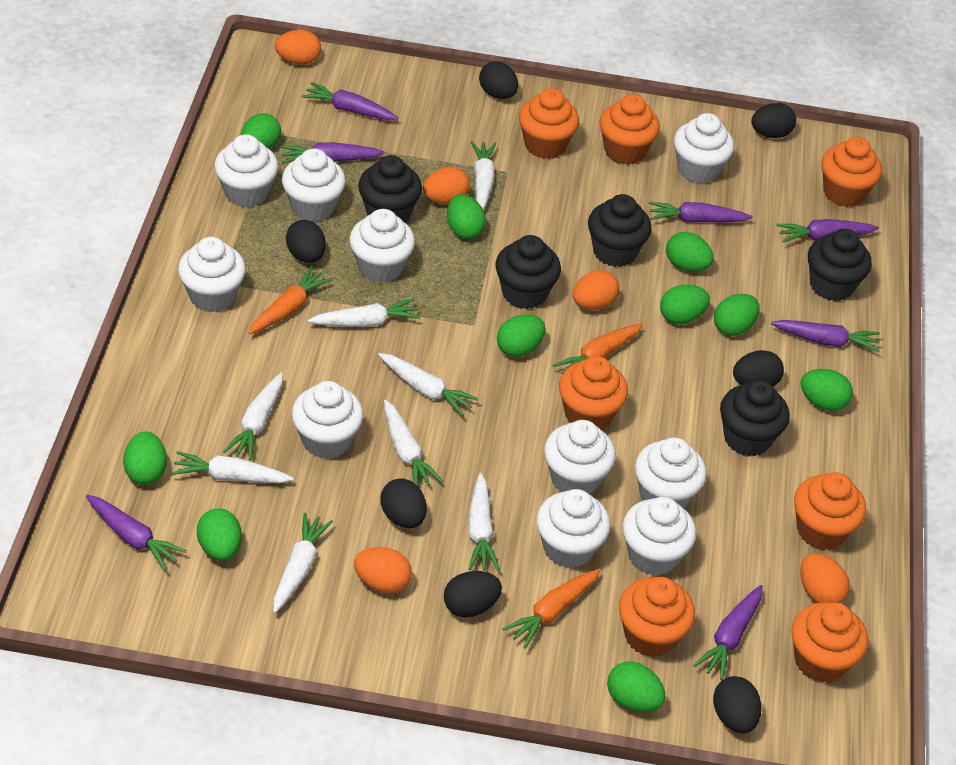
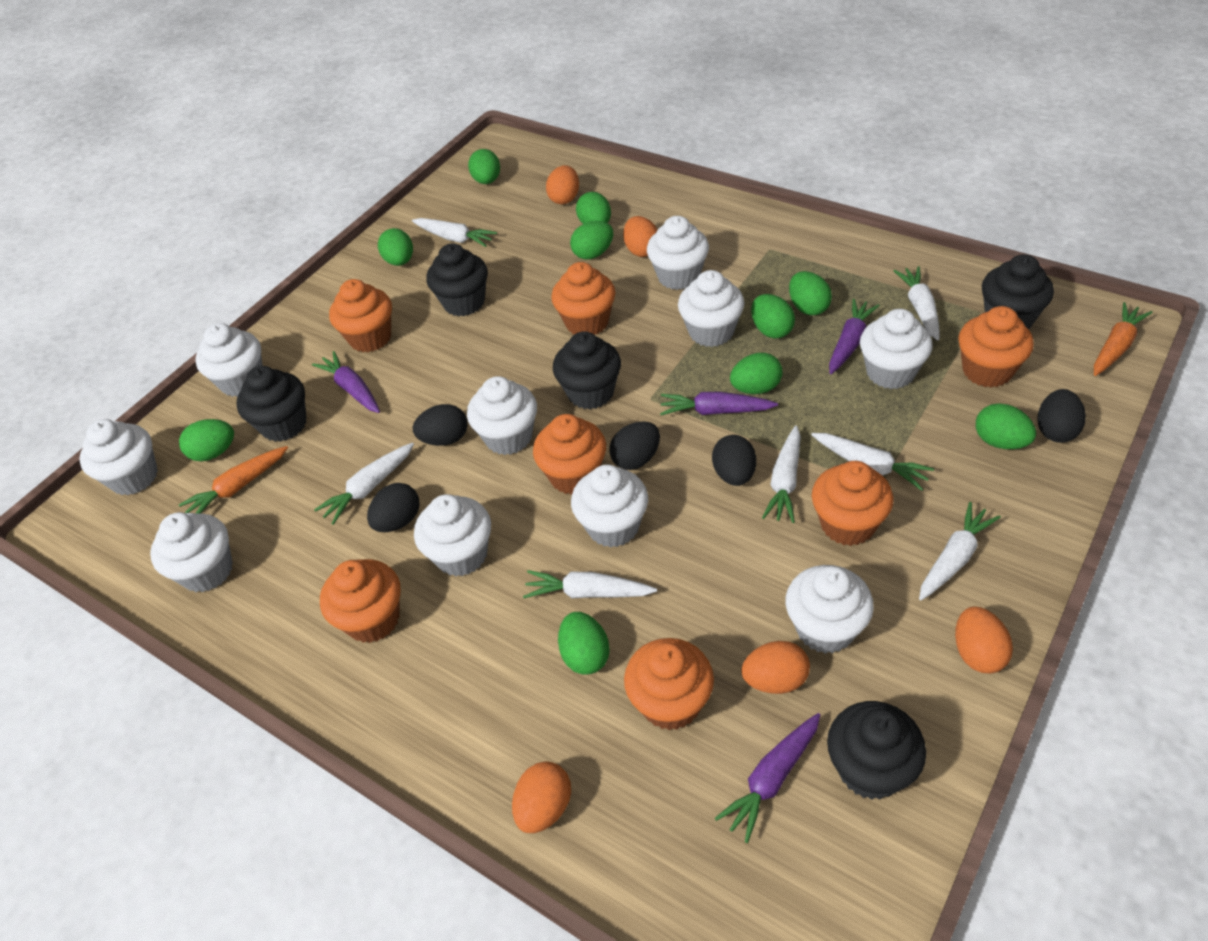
black egg: [286,220,326,263] [380,478,427,528] [444,571,502,617] [479,61,518,99] [713,676,761,733] [733,350,784,387] [751,103,796,138] = 7 -> [367,483,419,532] [413,404,468,446] [609,422,660,470] [712,435,756,486] [1037,389,1086,443] = 5
orange carrot: [248,267,332,334] [503,569,600,649] [553,323,643,375] = 3 -> [179,446,288,514] [1094,302,1153,376] = 2
purple carrot: [86,495,187,571] [281,142,385,164] [302,82,399,120] [649,202,753,223] [694,585,763,680] [771,320,880,353] [776,219,879,243] = 7 -> [312,351,380,413] [660,392,778,415] [715,713,820,843] [829,299,880,374] = 4
white carrot: [171,451,294,483] [223,373,283,460] [273,513,333,613] [308,299,420,327] [378,353,479,416] [384,400,443,486] [468,473,500,571] [471,141,496,210] = 8 -> [314,443,414,525] [412,218,497,247] [523,570,657,598] [762,425,801,523] [811,433,934,491] [893,266,940,340] [919,502,1001,601] = 7

